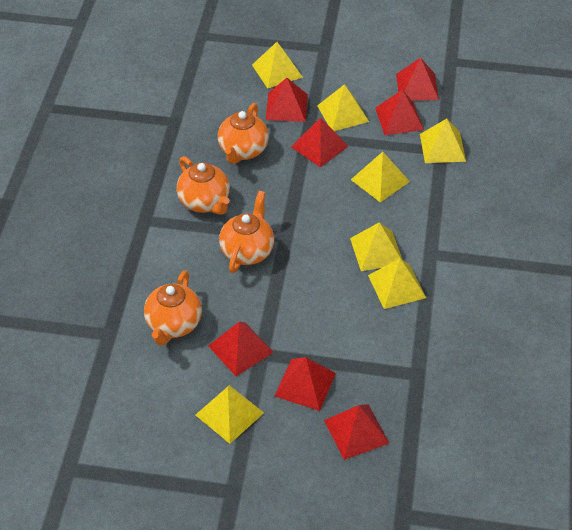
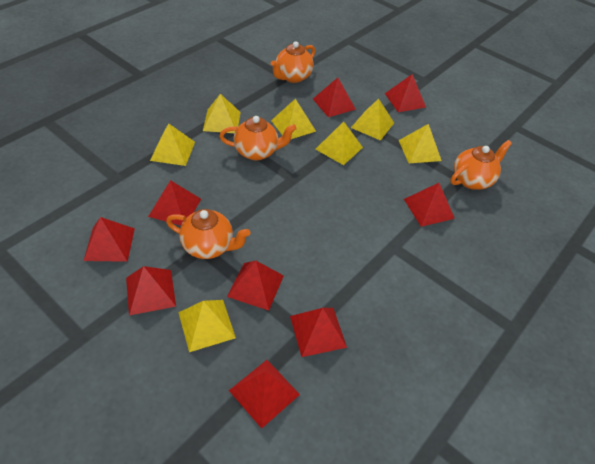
red pyramid: [208,321,274,376] [266,78,308,122] [275,357,336,411] [291,117,349,168] [324,404,389,460] [375,90,424,135] [396,58,439,101] = 7 -> [83,217,135,262] [126,266,176,315] [148,180,201,226] [227,261,284,311] [229,360,300,429] [290,308,347,357] [313,78,356,117] [385,74,426,112] [404,183,455,227] = 9

